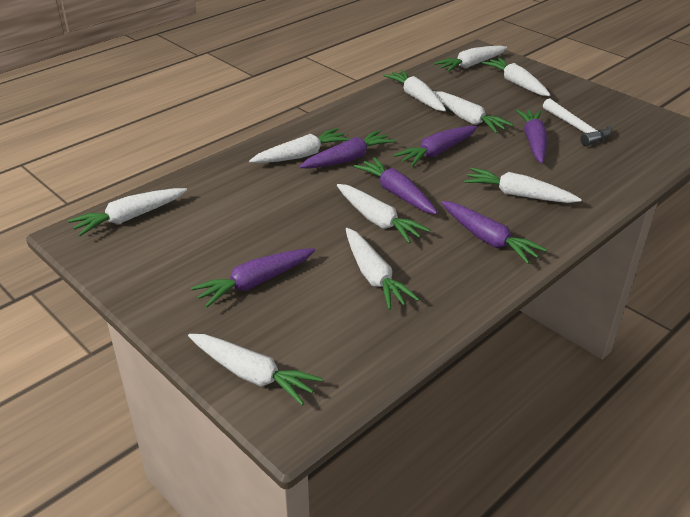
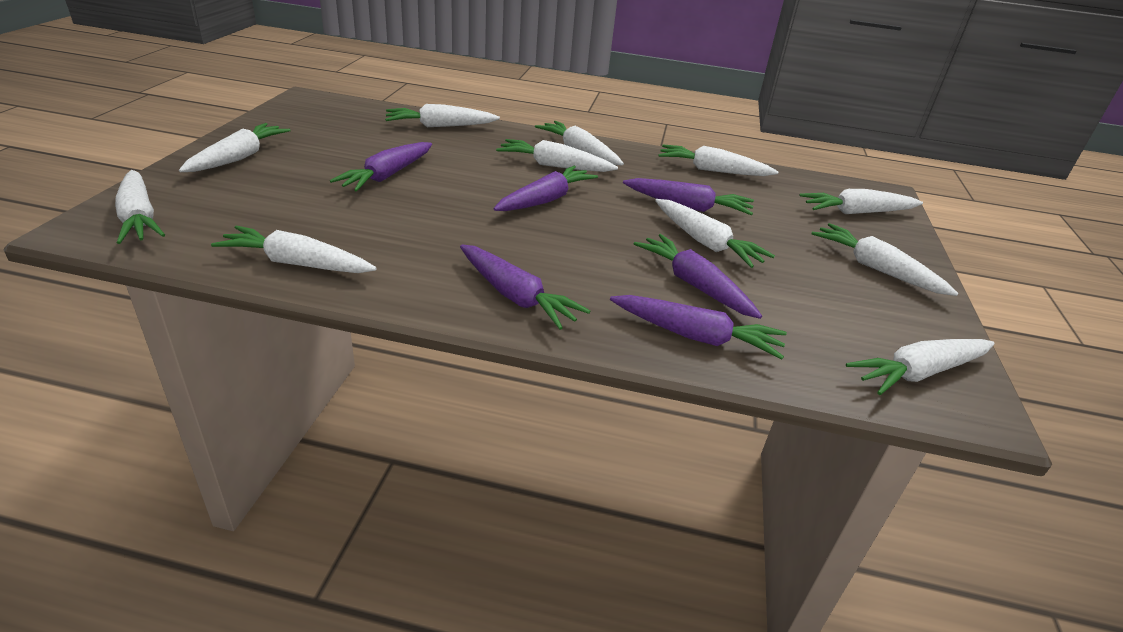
white carrot: [68,188,187,236] [188,334,323,405] [249,128,350,163] [337,184,430,243] [346,228,419,310] [383,70,446,111] [433,91,513,133] [434,45,507,72] [464,168,582,203] [482,57,551,96] = 10 -> [115,170,165,244] [179,123,291,172] [211,225,377,273] [385,104,500,127] [496,139,618,172] [535,121,624,165] [655,199,775,268] [658,144,779,176] [800,189,923,214] [811,223,958,296] [846,339,995,395] = 11
white hammer: [543,98,612,146] = 1 -> none = 0

